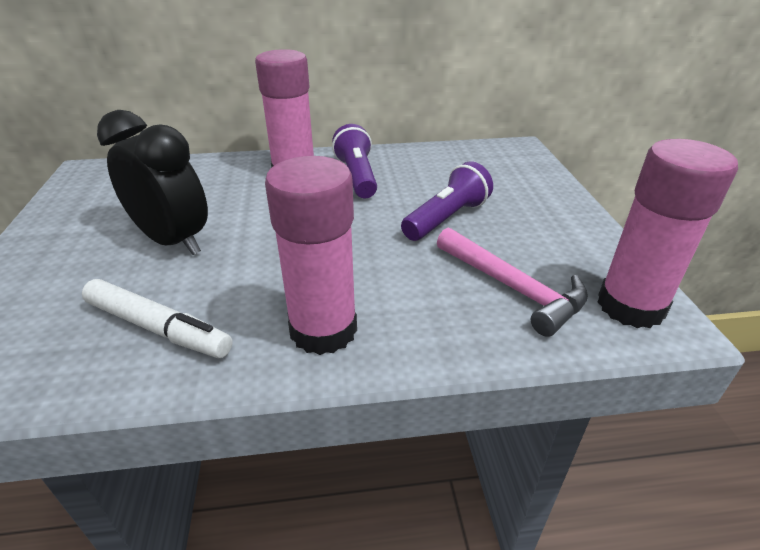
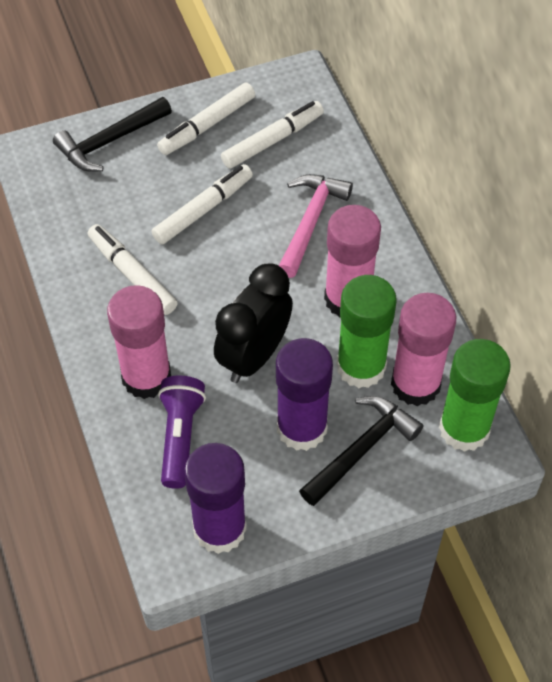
black hammer: none = 0 -> [53,97,172,172] [299,396,423,506] = 2
green glue stick: none = 0 -> [337,275,397,388] [439,339,511,452] = 2
purple flashlight: [332,124,377,198] [401,161,493,241] = 2 -> [158,376,206,489] = 1
purple glue stick: none = 0 -> [184,443,247,554] [276,338,333,451] = 2
white marker: [82,279,233,358] = 1 -> [88,224,178,315] [151,164,253,244] [157,83,255,155] [221,101,324,169] = 4

